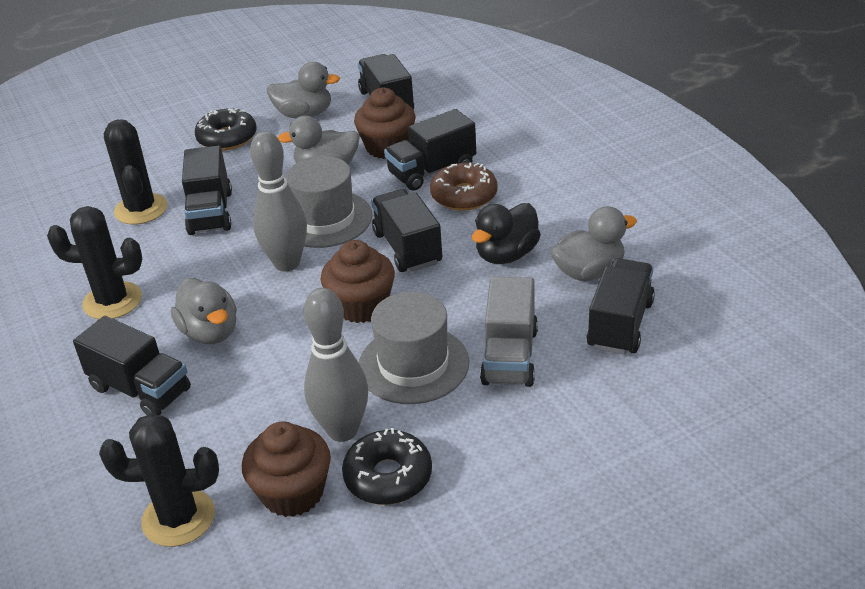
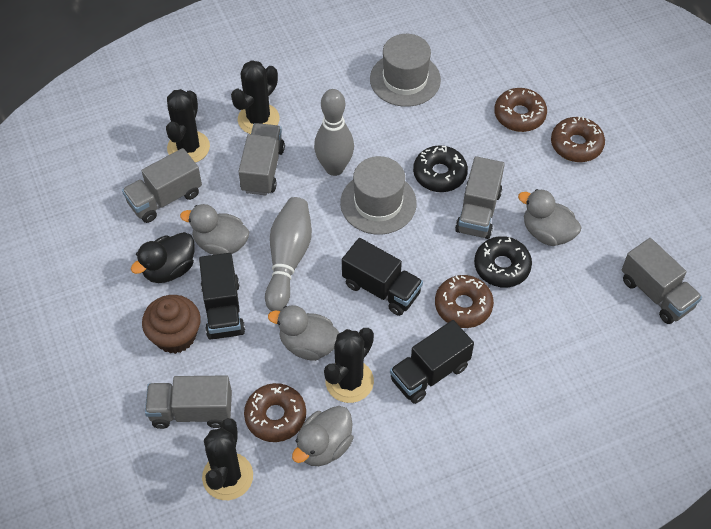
black cactus: [47,206,142,319] [99,414,219,547] [104,120,167,224] = 3 -> [166,89,210,163] [202,418,253,500] [231,60,280,134] [324,328,374,403] = 4
black truck: [73,316,191,415] [182,146,232,235] [358,54,414,110] [371,189,442,272] [384,109,476,191] [587,258,655,355] = 6 -> [199,253,245,340] [342,238,423,316] [390,320,474,404] = 3
brown cupcake: [242,421,331,517] [321,240,395,323] [354,88,416,159] = 3 -> [142,295,201,354] = 1
brown donut: [430,163,498,211] = 1 -> [244,383,306,442] [435,275,494,328] [494,88,547,132] [551,116,605,162] = 4
grey truck: [480,277,538,387] = 1 -> [122,148,202,223] [145,375,232,429] [238,123,285,195] [455,156,505,239] [622,238,702,324] = 5

